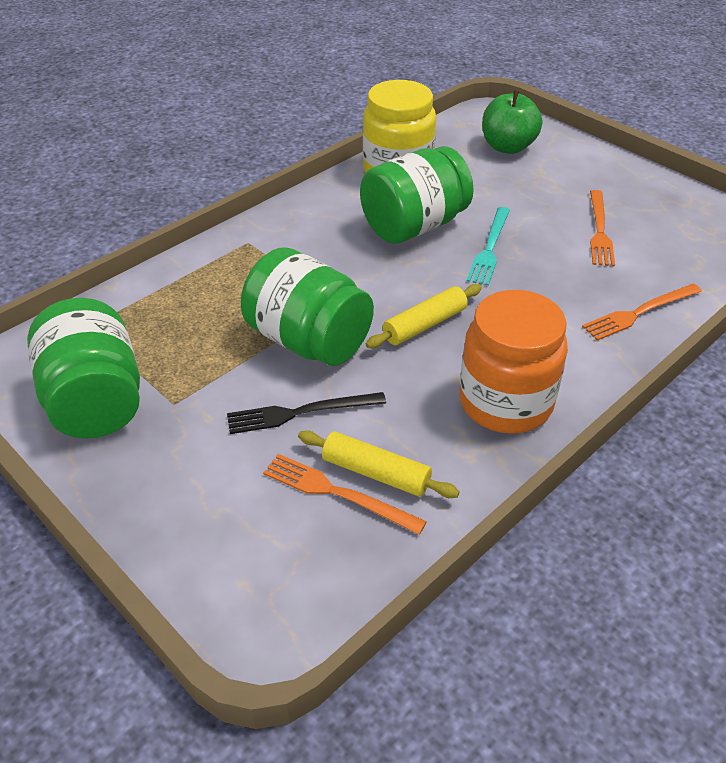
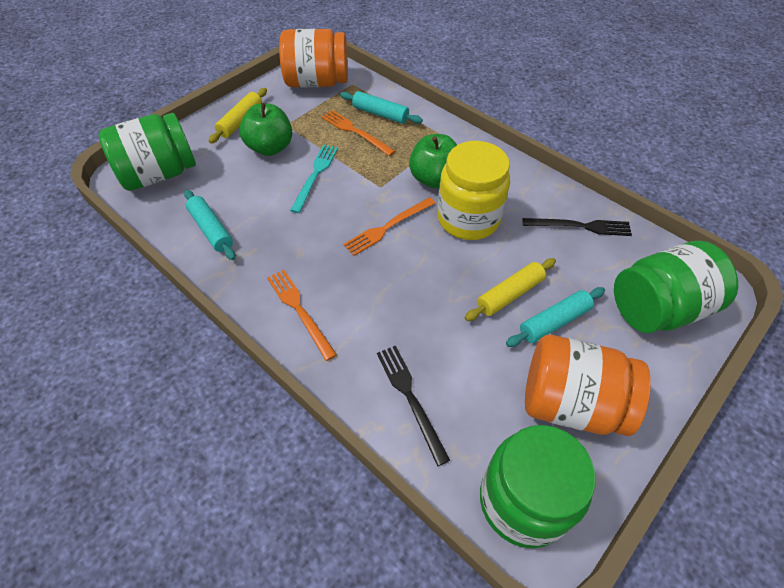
black fork: [227,392,386,434] = 1 -> [377,345,450,466] [523,218,632,236] = 2
green apple: [482,90,542,154] = 1 -> [239,103,292,156] [409,134,457,188] = 2
orange jar: [459,290,568,434] = 1 -> [279,29,348,88] [525,335,651,436] = 2
turquoise rolling pin: none = 0 -> [184,190,236,260] [340,91,423,124] [506,287,605,347] = 3

